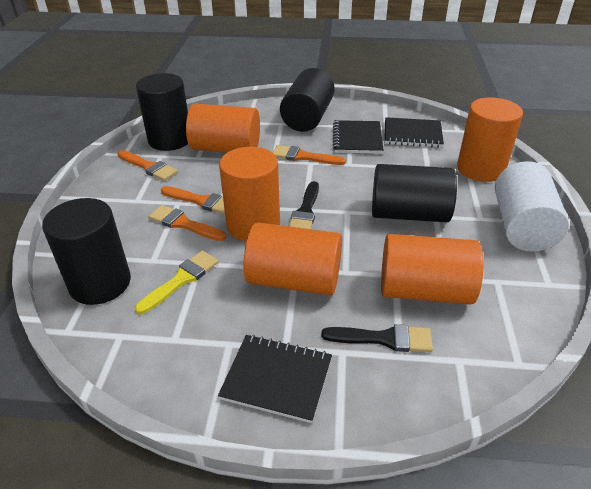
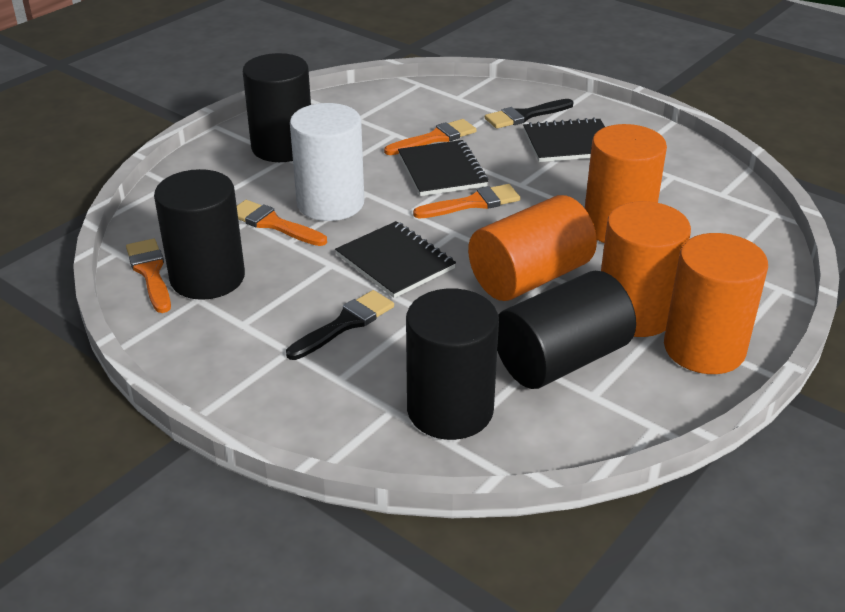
orange cylinder: [186,104,260,153] [219,147,280,242] [244,223,342,295] [381,234,483,305] [457,97,523,182] = 5 -> [468,195,597,301] [585,124,667,243] [601,201,691,337] [664,233,768,374] = 4
yellow brush: [135,251,219,314] = 1 -> none = 0

